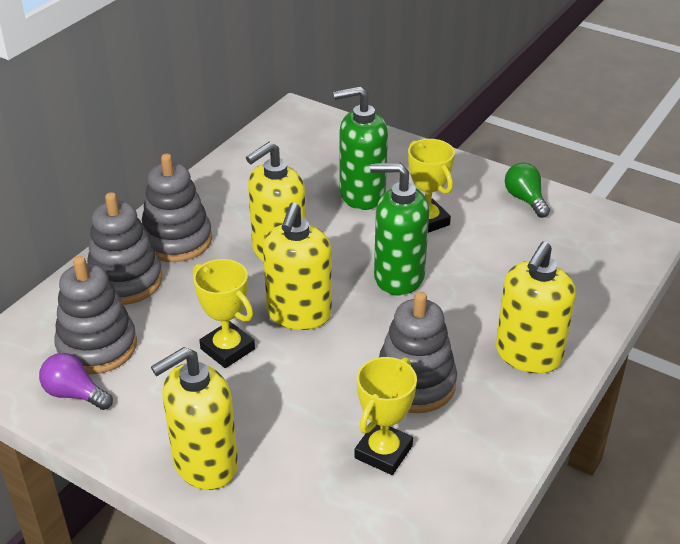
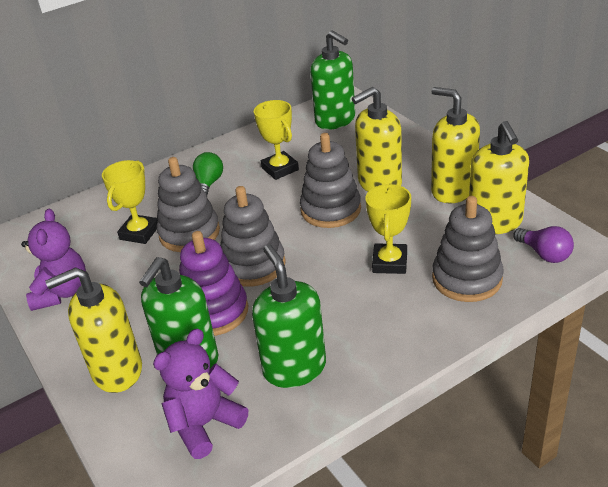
green soap dispenser: [333,86,388,210] [370,163,429,296] = 2 -> [139,257,219,368] [252,244,326,388] [310,30,355,130] = 3
purple stacking toy: none = 0 -> [179,231,248,336] = 1
purple teddy bear: none = 0 -> [21,209,86,311] [153,329,248,459] = 2

